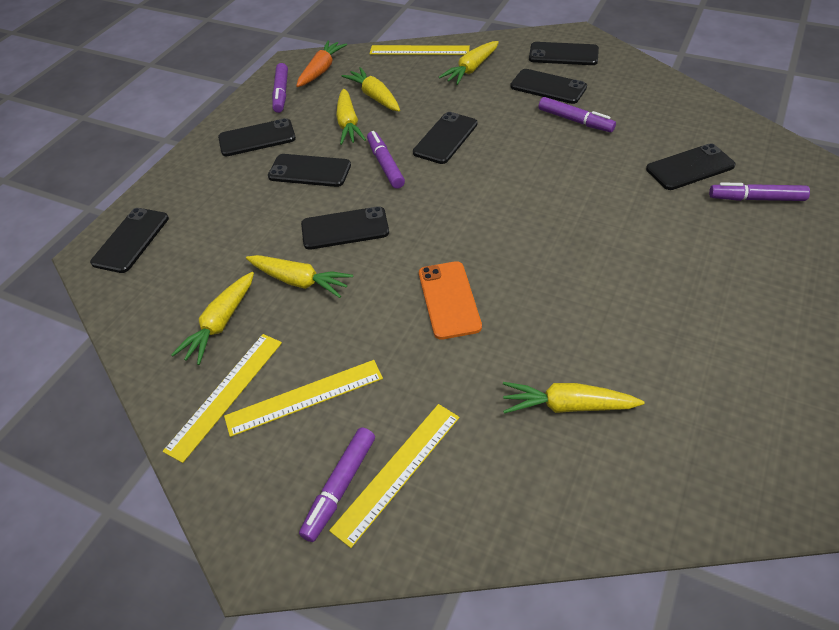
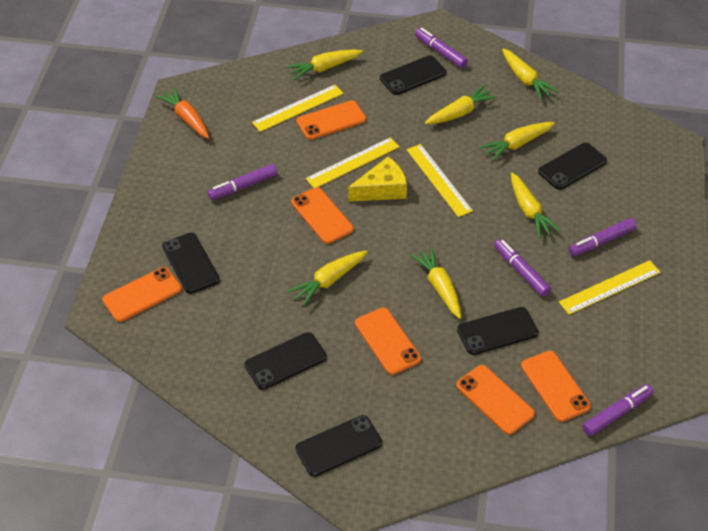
black phone: [90,208,169,273] [218,118,296,156] [268,154,351,187] [301,206,389,250] [413,112,477,164] [510,69,587,104] [529,42,599,65] [646,143,736,190] = 8 -> [162,233,220,294] [245,332,327,390] [296,415,382,477] [380,55,446,95] [457,307,538,355] [538,143,607,190] = 6
orange phone: [419,261,482,340] = 1 -> [102,267,182,322] [291,187,354,244] [296,100,366,140] [355,308,421,375] [456,365,535,435] [521,350,591,422] = 6
yellow carrot: [171,272,254,365] [246,255,353,298] [336,89,366,145] [342,67,400,111] [439,41,499,85] [503,382,644,414] = 6 -> [286,49,363,80] [288,251,367,306] [410,247,461,319] [425,85,498,124] [480,122,555,161] [502,49,558,100] [511,173,560,238] = 7
yellow cheese: none = 0 -> [348,157,407,202] = 1

